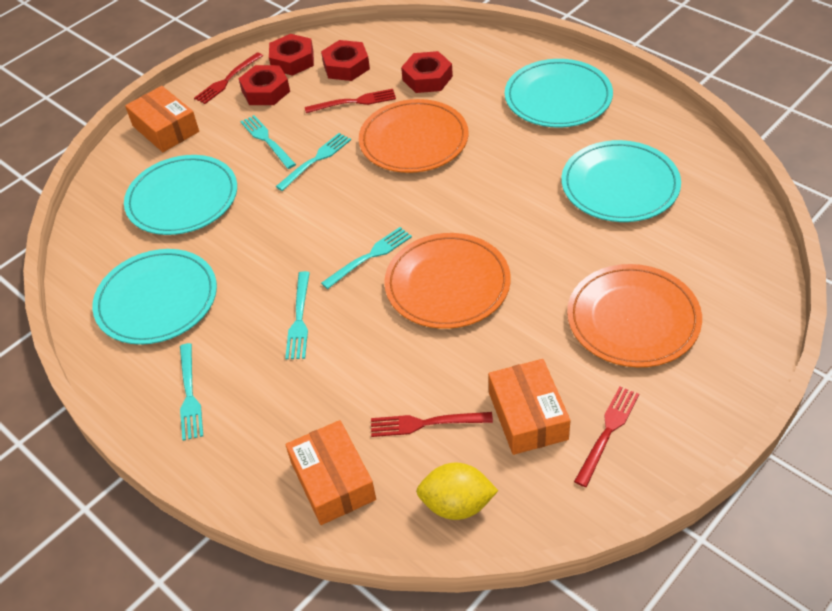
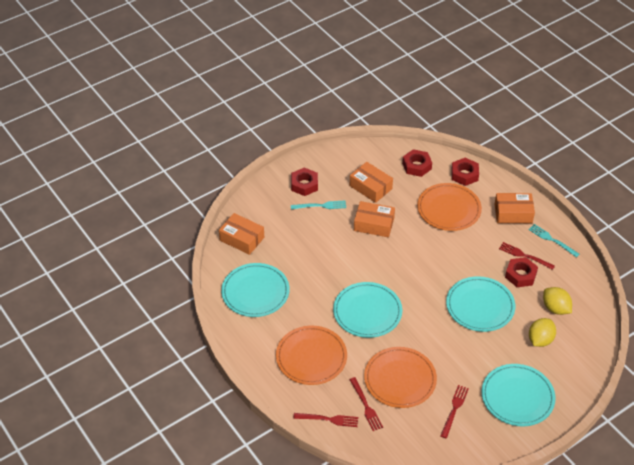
orange box: [125,86,199,152] [285,420,376,525] [488,359,571,455] = 3 -> [219,213,264,255] [350,162,393,203] [354,201,395,237] [495,193,535,223] = 4
turquoise fork: [180,343,203,441] [240,115,296,169] [276,133,351,191] [285,271,310,359] [321,227,412,289] = 5 -> [291,200,346,209] [528,224,580,258] = 2
yellow lemon: [416,462,498,520] = 1 -> [529,318,556,347] [543,287,572,315] = 2

